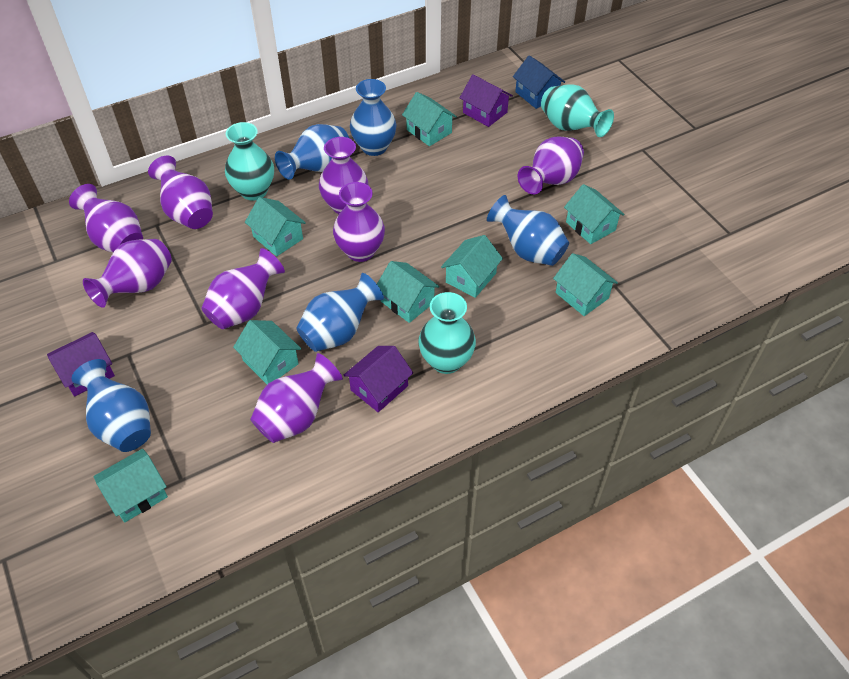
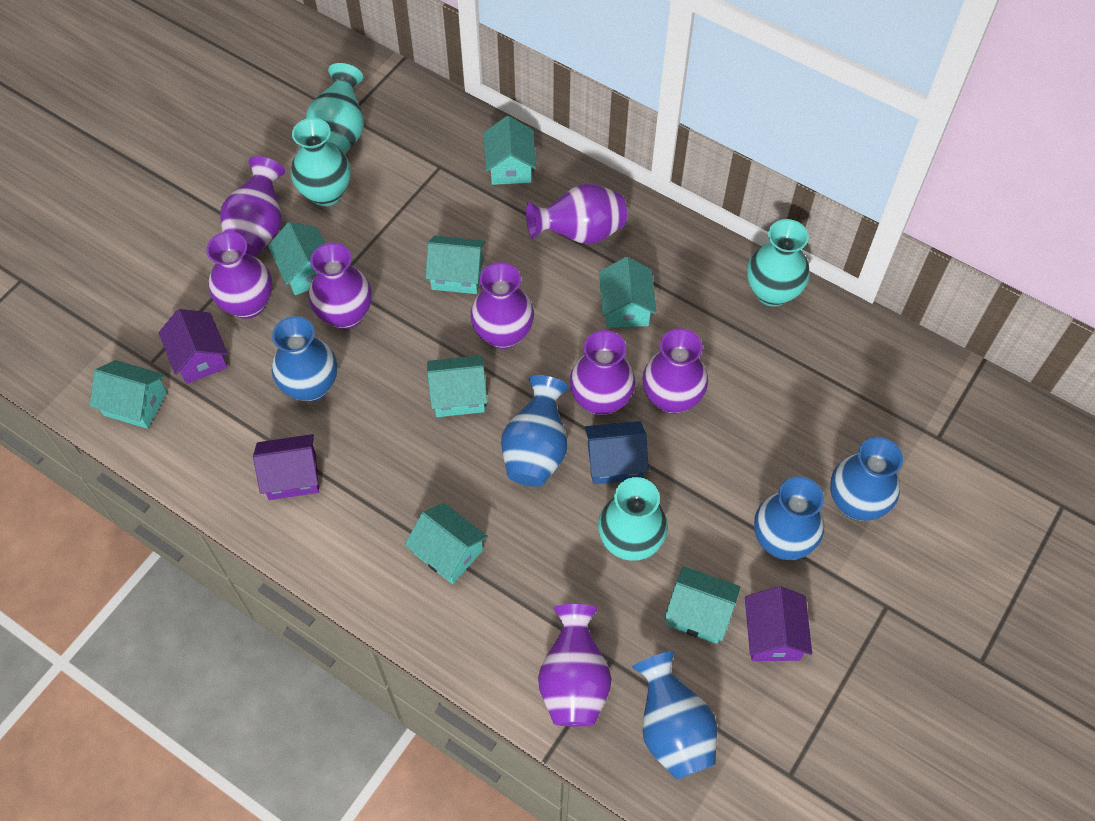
turquoise vase: [225,122,274,201] [418,292,476,374] [541,84,614,137] = 3 -> [291,118,351,206] [306,63,364,154] [598,477,668,561] [747,219,810,307] = 4

